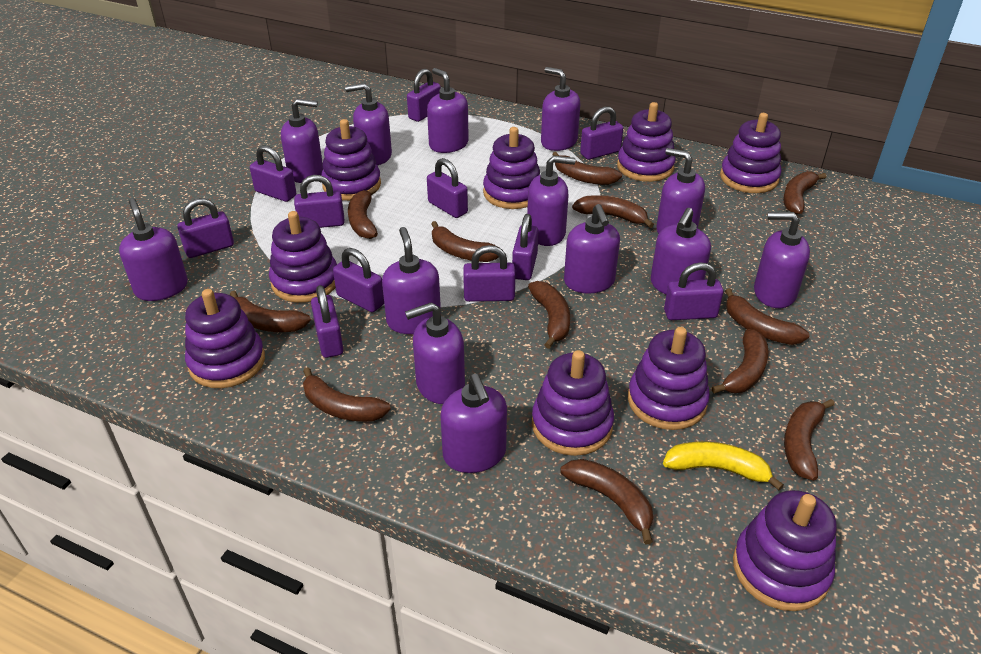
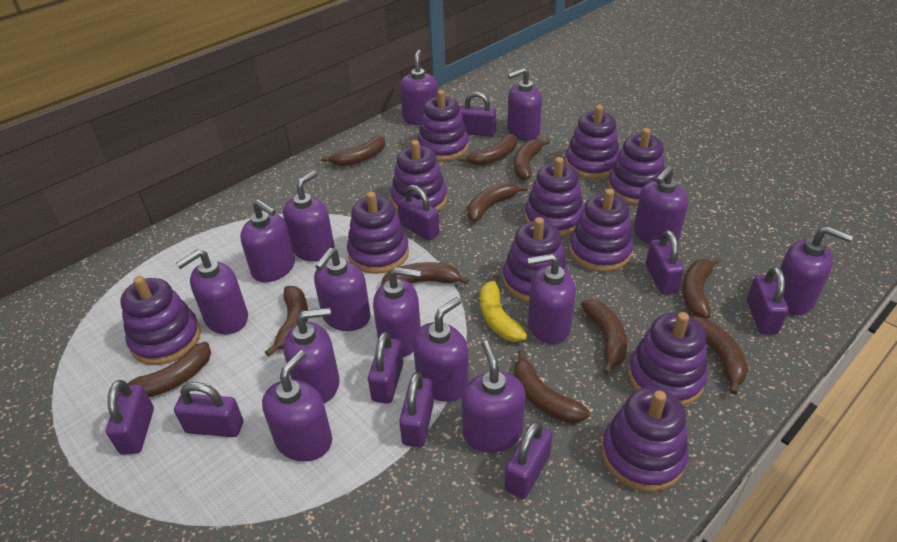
brown banana: [230,291,311,332] [303,367,391,422] [348,187,378,239] [431,221,498,262] [528,281,570,349] [552,152,622,185] [561,459,653,544] [572,195,654,228] [712,329,769,394] [725,288,810,345] [783,171,826,214] [784,399,835,481] = 12 -> [119,342,211,397] [265,286,308,356] [321,135,385,166] [381,262,469,285] [458,133,517,166] [467,182,528,222] [514,139,550,180] [514,349,590,423] [581,299,627,375] [682,257,721,319] [692,317,748,395] = 11
purple padlock: [177,198,234,258] [250,145,296,202] [294,175,345,228] [311,285,343,358] [333,248,384,312] [407,69,441,122] [427,158,468,218] [463,245,516,302] [512,214,539,280] [580,107,623,160] [664,263,723,320] = 11 -> [106,380,154,455] [174,382,243,437] [368,332,403,404] [397,185,440,241] [399,372,434,448] [459,91,496,137] [504,421,553,499] [646,230,684,294] [747,266,789,334] = 9
purple soap dispenser: [119,198,188,301] [281,99,323,183] [345,83,392,165] [382,227,441,334] [405,302,465,404] [427,68,469,153] [440,374,507,473] [527,155,576,246] [541,67,580,151] [564,204,620,293] [651,208,711,294] [657,148,705,234] [754,212,810,308] = 13 -> [176,249,248,335] [240,200,295,282] [262,350,332,462] [283,171,335,262] [283,308,339,403] [314,248,371,331] [373,267,421,357] [400,50,438,125] [413,297,469,402] [462,340,526,453] [507,68,542,141] [527,253,576,344] [634,166,688,244] [776,226,853,315] = 14
purple stacking toy: [185,289,265,388] [269,211,337,303] [321,119,381,201] [483,127,540,209] [532,350,614,456] [617,102,676,182] [628,327,710,430] [720,113,782,193] [733,490,837,611] = 9 -> [120,276,201,365] [347,191,409,274] [391,140,447,211] [417,90,469,161] [503,217,568,302] [525,157,584,236] [565,105,619,179] [569,189,633,272] [601,387,688,492] [607,128,665,205] [628,312,708,406] = 11

